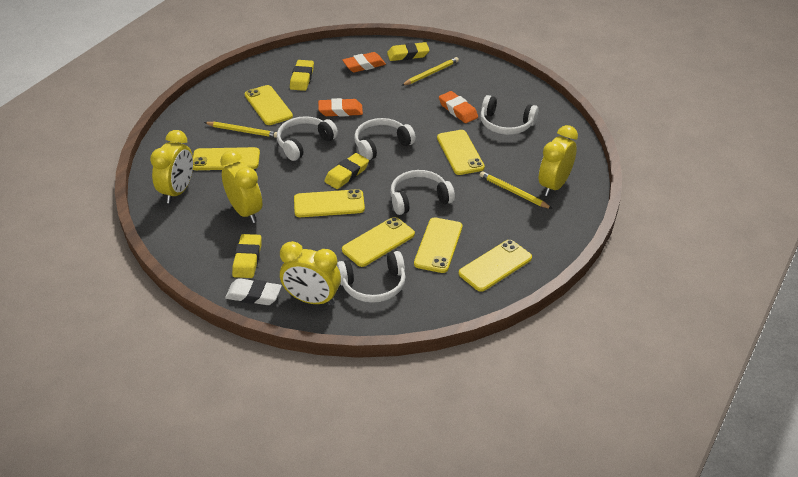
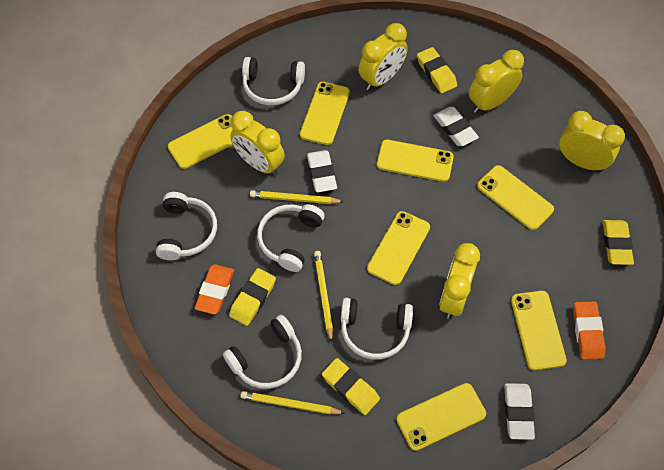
orange eraser: [318,98,363,117] [342,52,386,72] [439,91,478,123] = 3 -> [195,264,234,315] [573,301,606,360] = 2
white eraser: [225,278,282,305] = 1 -> [307,150,337,192] [433,107,479,146] [504,383,535,440] = 3
yellow clock: [150,130,193,203] [220,150,262,223] [280,241,341,306] [539,125,578,196] = 4 -> [230,111,285,176] [358,23,408,90] [439,243,480,319] [469,50,524,113] [559,111,625,172] = 5

